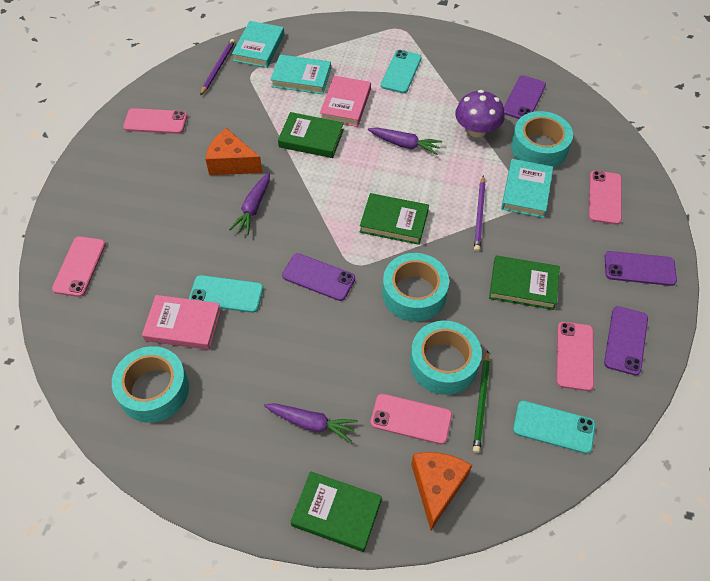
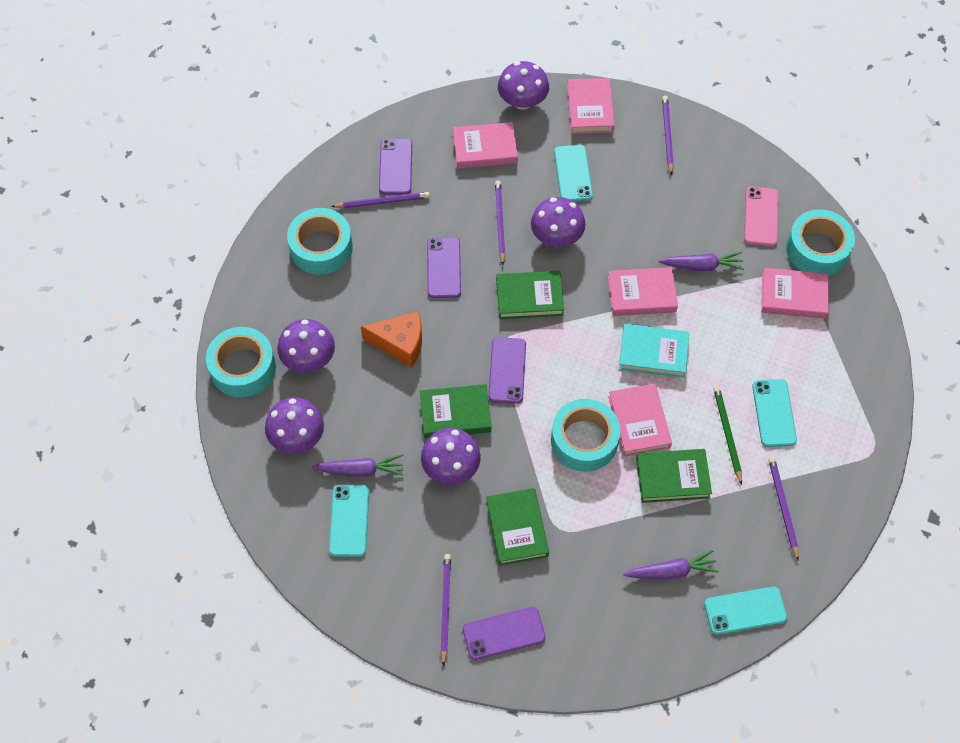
orange cheese: [205,128,263,175] [411,452,472,530] = 2 -> [361,311,422,368] = 1
pink book: [142,295,221,350] [320,76,371,127] = 2 -> [453,122,518,169] [567,78,615,134] [608,267,678,316] [608,384,672,457] [761,268,829,319] = 5
pink phone: [52,236,106,297] [123,108,187,134] [370,394,452,444] [556,322,594,391] [589,171,622,225] = 5 -> [744,187,779,246] = 1
purple mushroom: [455,90,505,138] = 1 -> [265,397,324,454] [277,319,335,373] [421,428,481,485] [498,61,549,110] [531,197,585,247] = 5
purple pencil: [200,39,235,96] [474,175,485,252] = 2 -> [331,192,430,208] [440,554,451,666] [495,180,505,265] [662,96,674,175] [768,457,799,560] = 5
turquoise book: [232,21,284,68] [270,54,331,94] [501,159,553,218] = 3 -> [619,324,689,378] = 1
turquoise phone: [189,275,263,313] [381,50,422,93] [513,401,596,454] = 3 -> [329,484,369,557] [554,145,593,202] [704,587,787,635] [752,379,797,447] = 4

